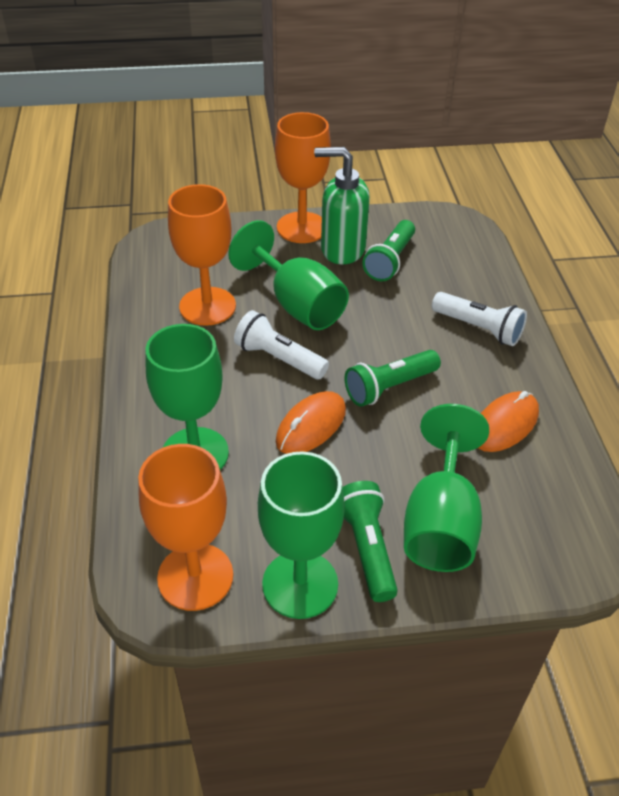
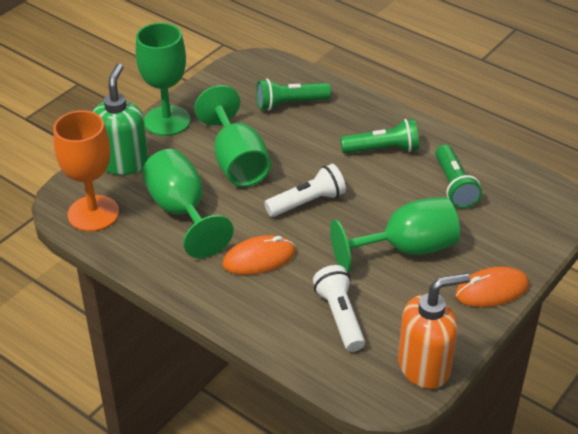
orange goblet: [138,444,233,611] [168,184,236,326] [275,112,331,243] = 3 -> [53,110,119,232] = 1
orange soap dispenser: none = 0 -> [398,273,470,389] = 1

